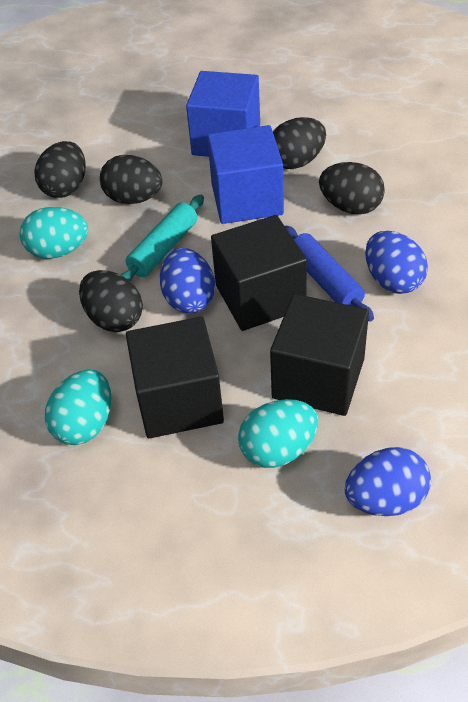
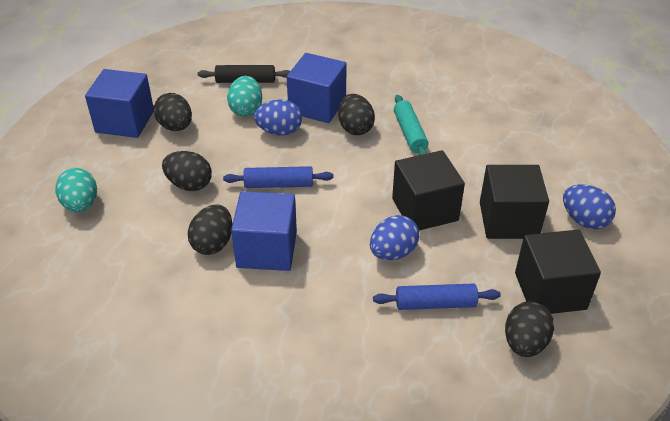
black rolling pin: none = 0 -> [198,65,290,83] = 1
blue cube: [186,71,260,157] [207,125,284,224] = 2 -> [85,69,154,138] [231,191,297,271] [287,53,347,123] = 3
blue rolling pin: [285,226,374,322] = 1 -> [223,166,334,188] [373,283,501,310] = 2
turquoise egg: [20,207,88,259] [45,370,111,445] [238,399,318,468] = 3 -> [55,168,97,212] [227,76,262,117] = 2

